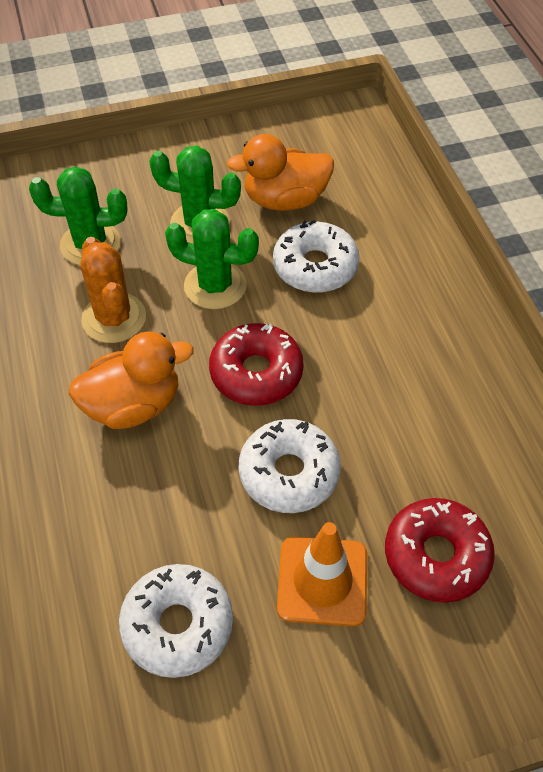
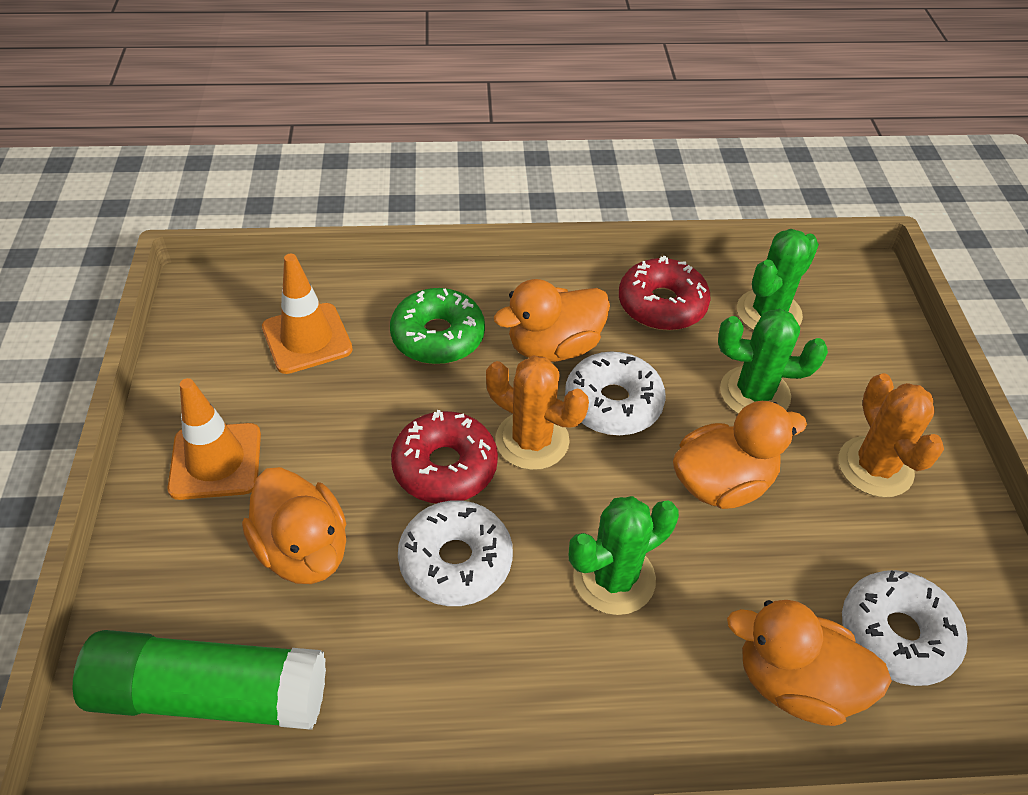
green donut: none = 0 -> [390,288,485,364] = 1
green glue stick: none = 0 -> [73,630,326,730] = 1
orange cactus: [81,237,146,343] = 1 -> [486,355,589,470] [838,373,944,497] = 2
orange duck: [69,331,194,429] [227,134,334,211] = 2 -> [242,467,346,584] [494,279,610,362] [673,401,807,509] [727,600,892,726] = 4
orange traffic cone: [277,522,367,626] = 1 -> [168,378,261,500] [262,254,353,374] = 2

